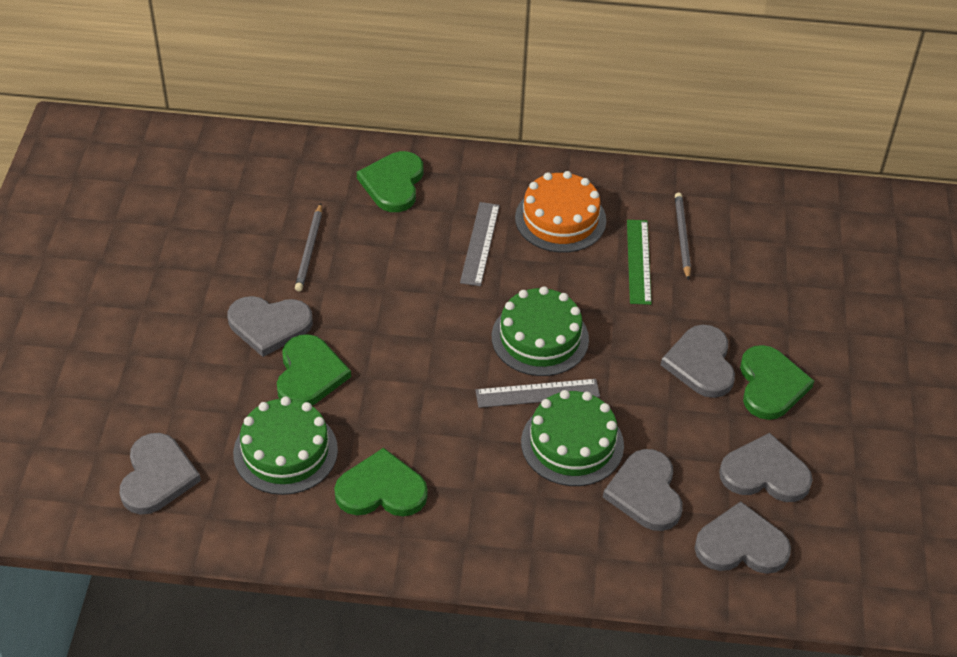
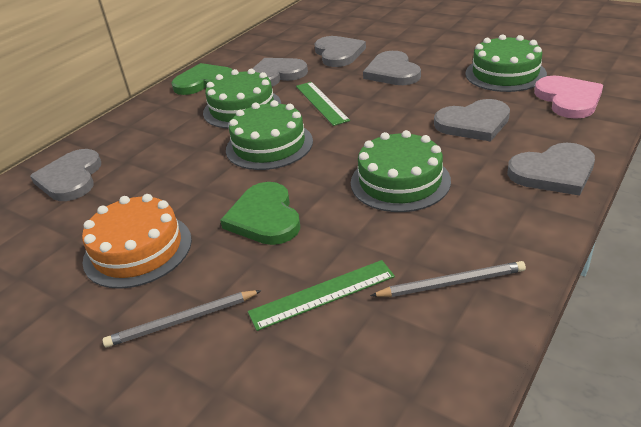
green cake: [233,397,338,495] [492,286,589,376] [521,390,624,486] = 3 -> [203,69,281,129] [226,100,313,170] [351,130,451,212] [465,34,547,92] = 4
green heart: [277,334,351,405] [334,448,428,516] [357,151,423,212] [740,345,814,420] = 4 -> [171,63,233,95] [220,182,300,245] = 2
green ruler: [627,220,652,305] = 1 -> [248,260,395,331] [296,82,350,126] = 2
grey ruler: [460,202,500,286] [476,379,600,408] = 2 -> none = 0
pink heart: none = 0 -> [534,76,603,119] = 1

